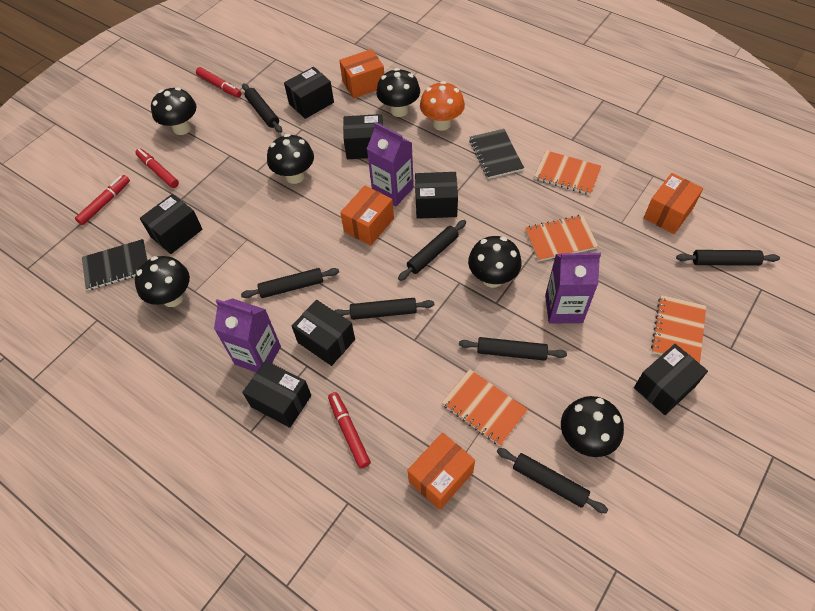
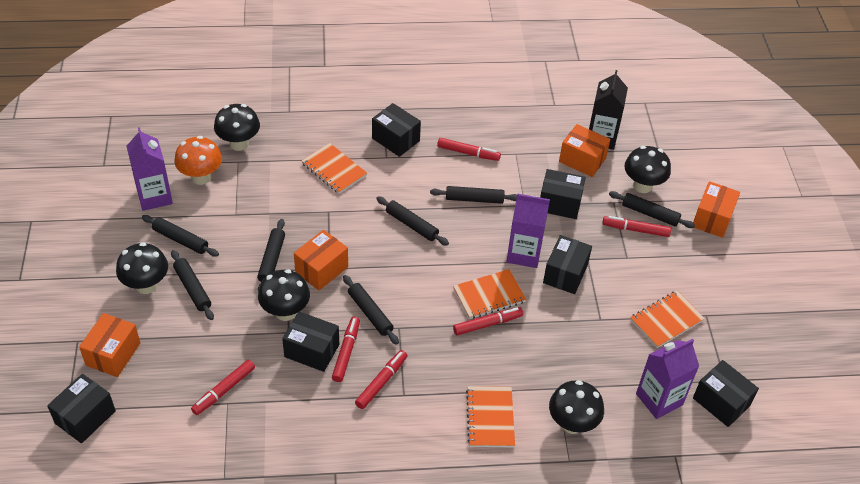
black box: [140,194,203,254] [242,360,311,428] [284,67,334,119] [292,300,355,366] [343,114,383,159] [415,172,458,219] [634,344,708,415] = 7 -> [47,374,116,443] [282,311,339,372] [372,103,421,157] [540,169,586,219] [543,235,592,294] [693,360,759,427] = 6
black carton: none = 0 -> [589,70,628,150] = 1
black mushroom: [135,256,190,307] [151,87,196,135] [267,134,314,184] [376,68,420,117] [468,236,522,288] [561,396,624,457] = 6 -> [116,242,168,294] [214,104,260,151] [258,269,310,321] [549,380,604,434] [625,146,671,193] = 5
black notebook: [82,239,148,290] [469,129,524,179] = 2 -> none = 0
red marker: [75,175,130,225] [135,148,179,188] [196,67,242,98] [328,392,371,469] = 4 -> [191,360,255,415] [332,317,360,382] [355,350,408,409] [437,138,501,161] [453,307,523,335] [602,216,671,237] = 6

